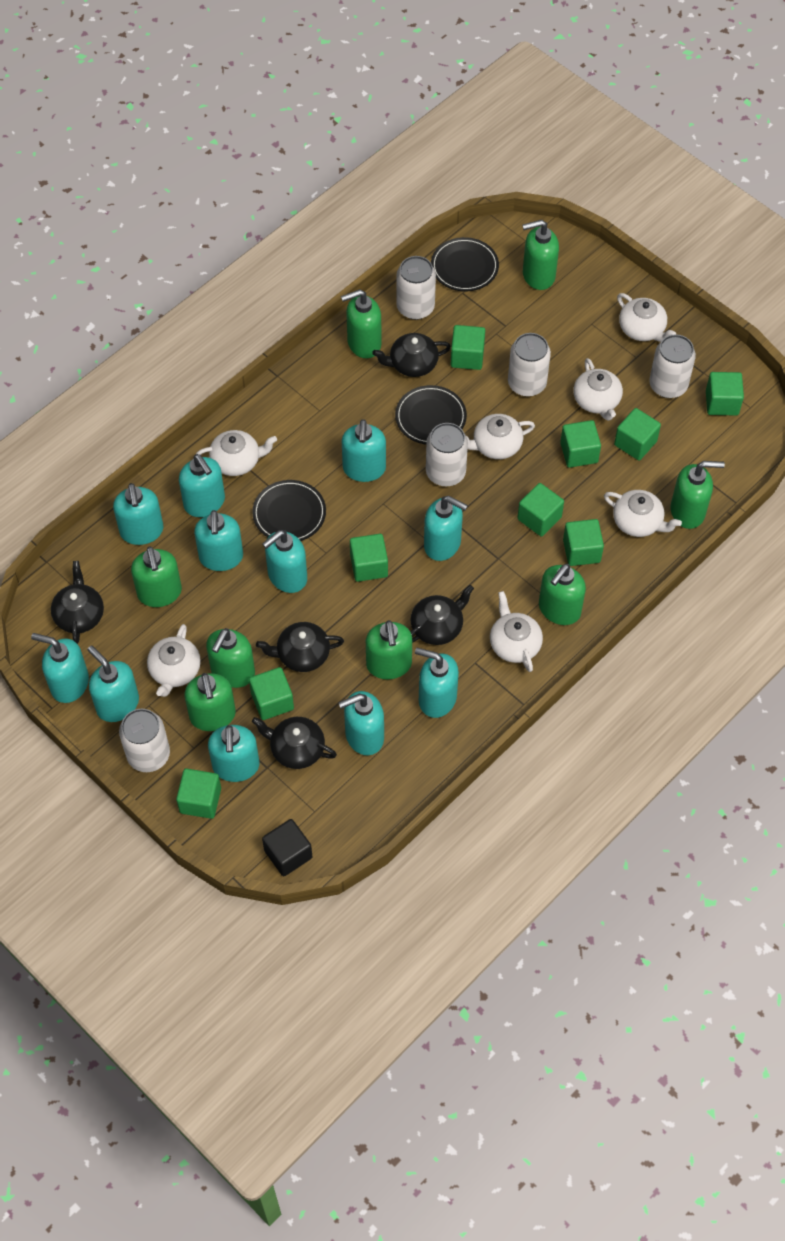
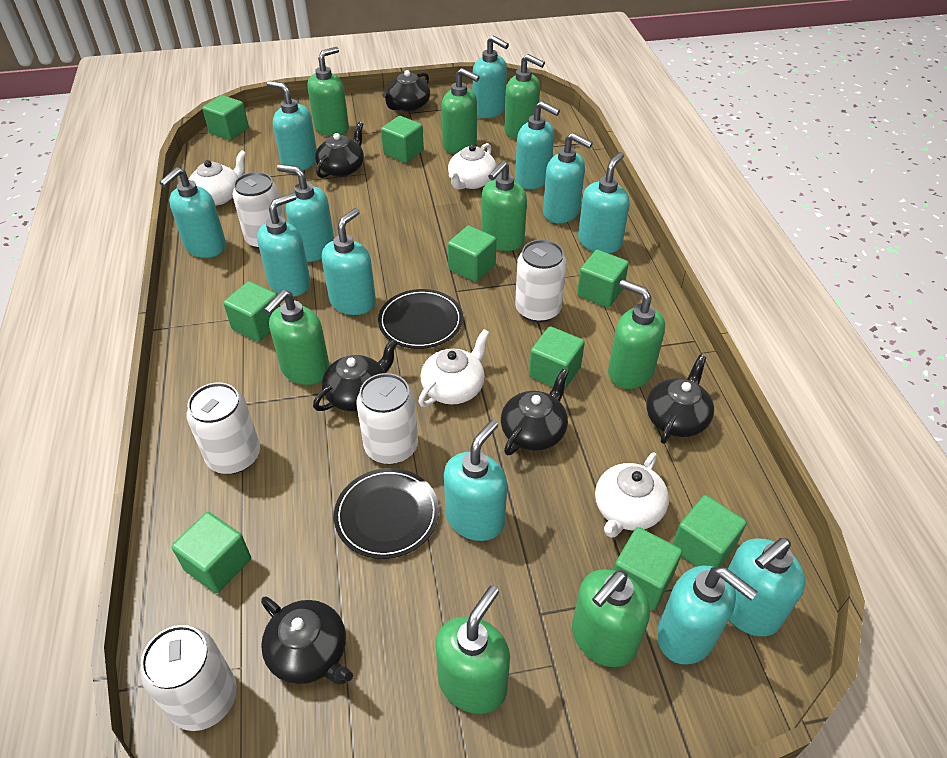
black cube: [262,819,312,876] = 1 -> none = 0
black plate: [252,480,326,541] [395,385,467,444] [431,237,499,292] = 3 -> [334,468,439,559] [378,289,463,349] = 2
black teapot: [51,561,104,644] [252,717,337,769] [256,622,344,672] [372,333,451,377] [410,585,474,645] = 5 -> [261,596,353,685] [313,338,398,411] [315,122,364,178] [382,70,430,112] [501,369,569,455] [647,355,714,444] = 6
turquoise soap dispenser: [31,633,89,703] [87,646,139,722] [113,483,163,545] [179,454,225,517] [194,510,243,571] [208,725,260,782] [262,530,307,593] [338,691,384,755] [342,419,386,482] [415,648,459,718] [424,496,468,561] = 11 -> [159,167,226,258] [257,193,310,296] [267,81,317,171] [277,164,334,262] [322,208,376,315] [444,420,507,541] [473,35,509,118] [515,101,560,189] [543,133,593,223] [578,152,630,253] [657,566,758,664] [728,538,805,636] = 12
white teapot: [147,624,201,697] [196,430,277,476] [466,414,535,459] [490,591,543,672] [573,358,623,421] [604,490,682,537] [617,293,676,342] = 7 -> [189,150,246,206] [418,329,490,407] [448,143,497,189] [595,453,669,538] = 4

